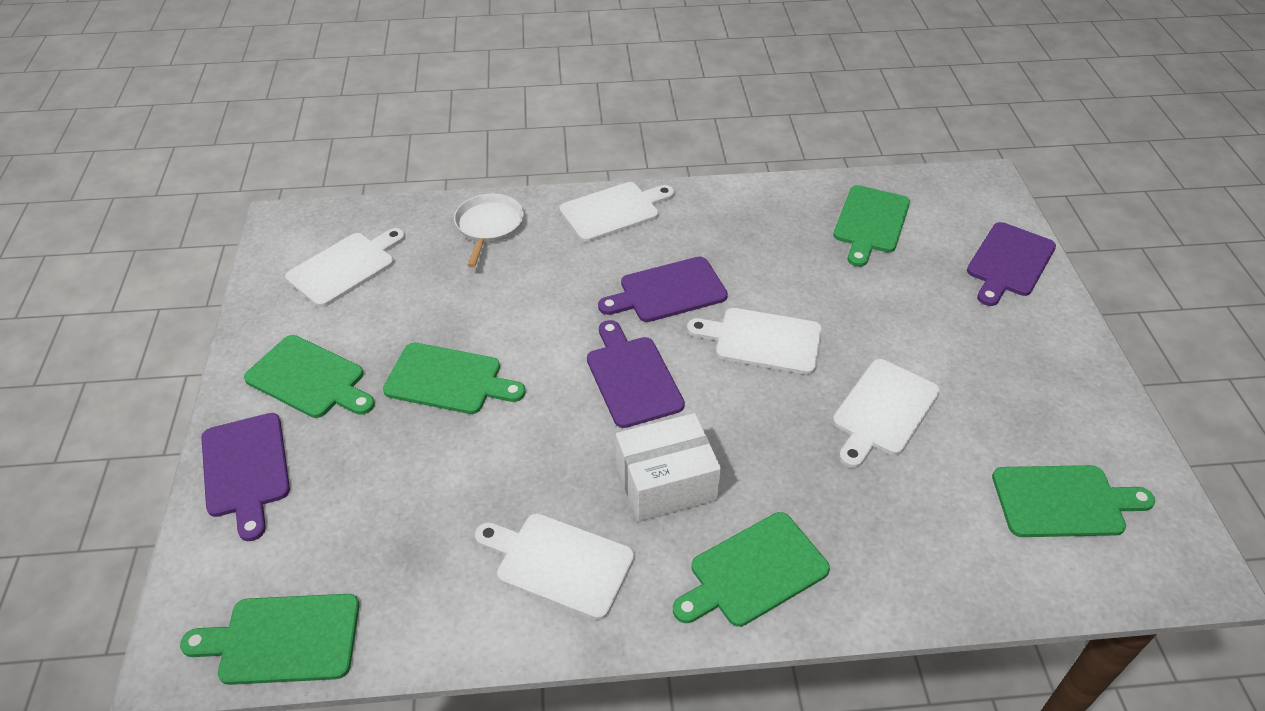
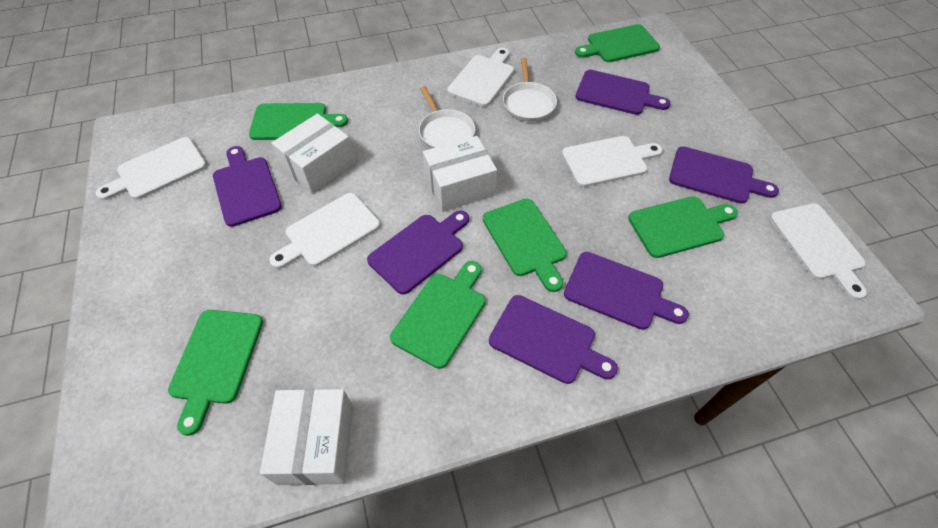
purple cutting board: [201,413,290,541] [587,320,685,428] [598,257,728,322] [967,222,1056,306] = 4 -> [213,146,282,227] [367,210,469,294] [489,295,618,384] [564,252,689,330] [576,70,670,115] [669,146,779,204] = 6
white box: [616,413,721,522] = 1 -> [260,389,353,485] [272,114,355,193] [423,136,497,212] = 3
white pan: [454,194,524,267] = 1 -> [419,86,475,149] [503,57,557,122] = 2

